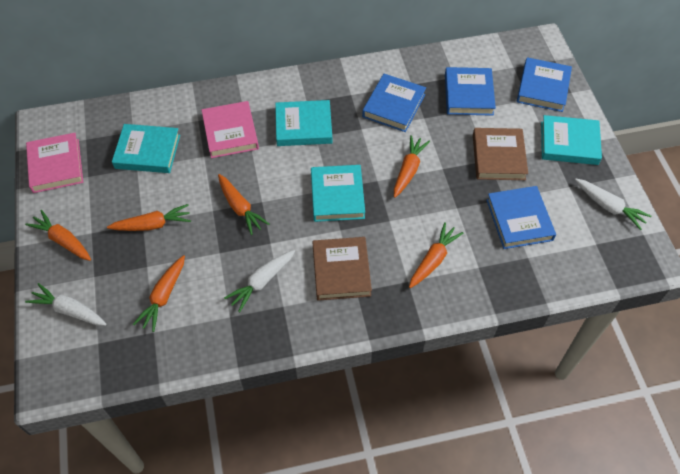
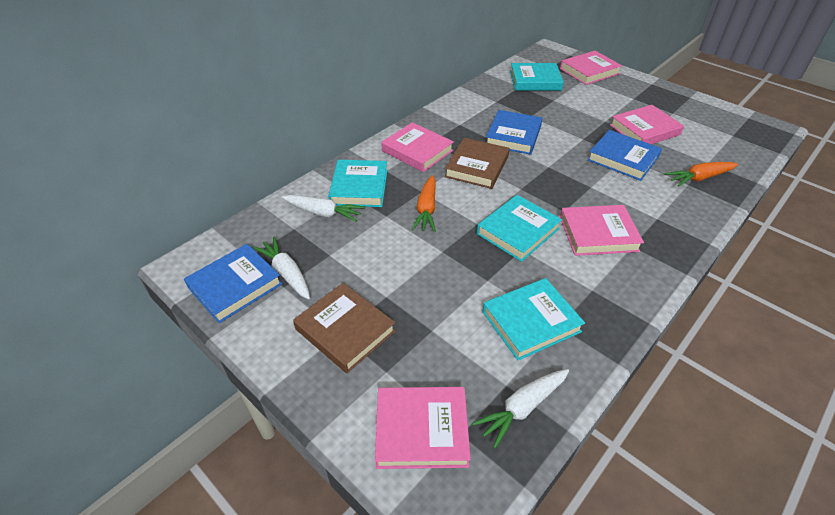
blue book: [362,74,426,132] [445,67,496,116] [486,186,556,249] [517,57,572,112] = 4 -> [184,244,282,323] [486,110,542,155] [587,130,662,181] = 3
orange carrot: [25,210,91,261] [107,204,191,231] [133,255,185,332] [218,174,269,235] [394,135,430,198] [409,222,464,288] = 6 -> [412,175,436,232] [665,162,738,187] = 2
pink book: [26,133,83,193] [201,101,259,158] = 2 -> [375,387,471,469] [381,122,454,172] [560,51,622,85] [560,205,644,256] [610,105,684,144] = 5

